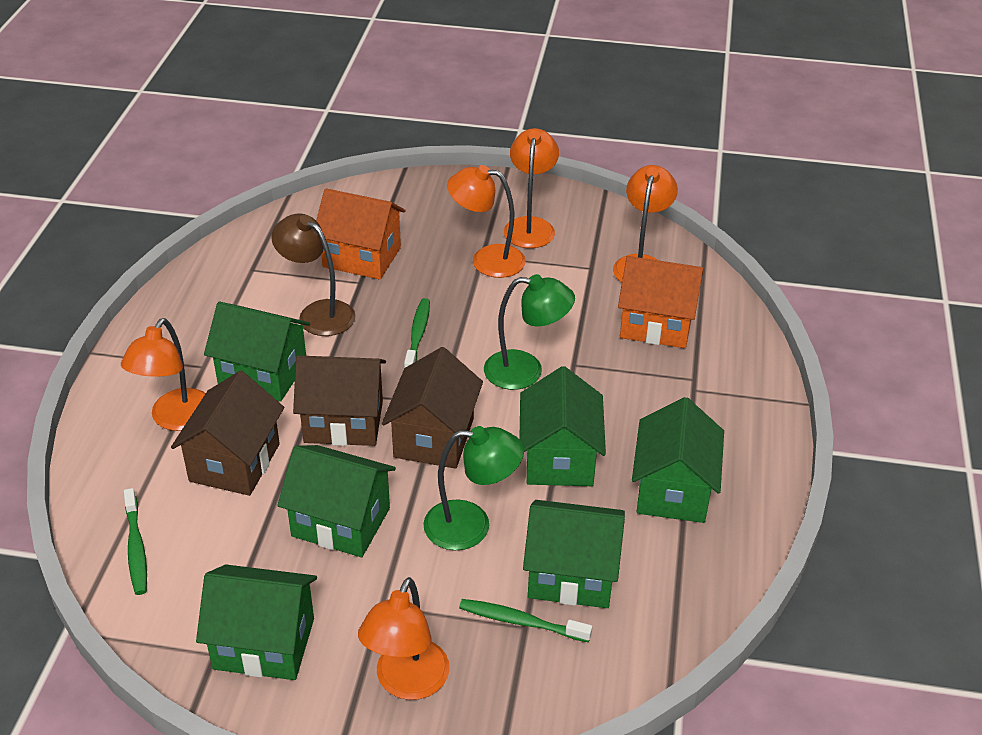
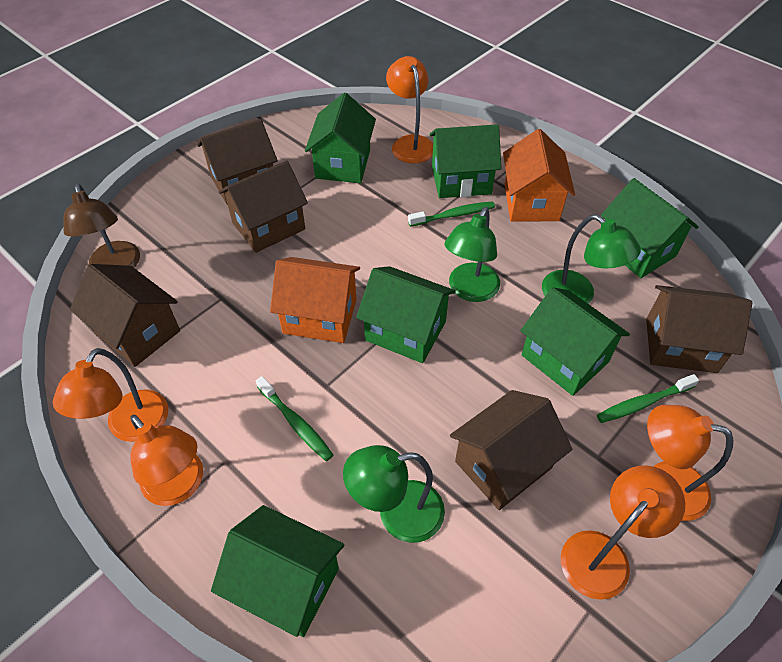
brown house: [171,371,284,496] [293,355,386,446] [382,347,483,469] = 3 -> [70,264,180,367] [197,119,278,204] [219,161,308,253] [450,390,572,510] [646,285,752,373] = 5
green lamp: [423,426,524,550] [484,274,575,390] = 2 -> [343,445,445,543] [445,207,500,302] [542,214,641,304] = 3

